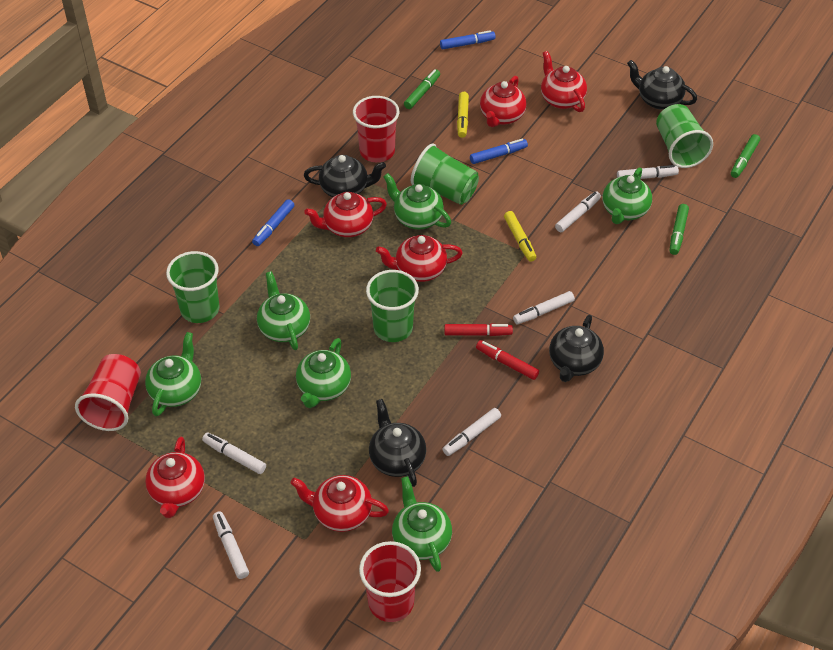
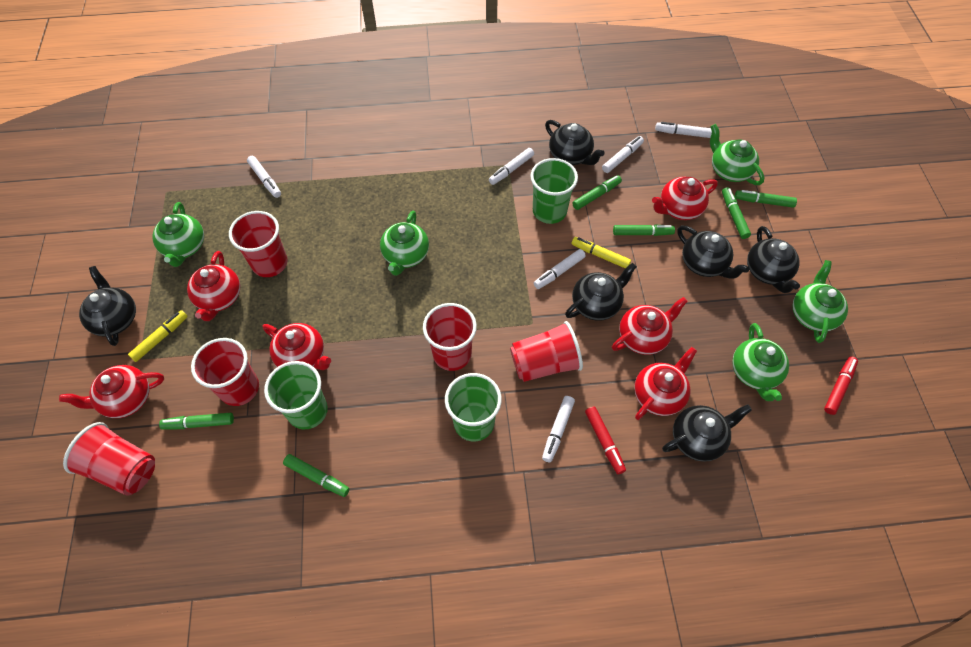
black teapot: [304,155,386,198] [369,399,426,487] [549,315,604,382] [627,60,697,110] = 4 -> [79,266,136,346] [545,120,605,165] [565,263,637,321] [662,404,752,462] [677,226,749,279] [747,226,800,293] = 6
blue marker: [252,199,294,246] [440,30,496,49] [470,139,528,164] = 3 -> none = 0
green cup: [166,251,219,323] [366,270,419,342] [411,143,479,205] [656,104,713,168] = 4 -> [264,361,328,429] [445,373,502,441] [530,158,578,224] = 3
green marker: [404,69,440,109] [670,204,689,255] [731,134,760,178] = 3 -> [159,413,234,430] [283,454,349,497] [572,175,622,210] [613,224,675,236] [722,187,751,239] [735,190,797,207] = 6
green teapot: [145,332,201,416] [257,271,310,350] [296,338,351,408] [383,173,451,229] [392,476,452,572] [603,167,652,224] = 6 -> [152,202,204,267] [380,211,429,276] [710,124,765,185] [732,323,789,401] [793,260,848,343] = 5
red cup: [75,354,141,431] [353,96,399,162] [359,541,421,622] = 3 -> [63,422,155,496] [191,338,259,406] [229,211,288,277] [423,303,477,371] [510,321,583,382] = 5

